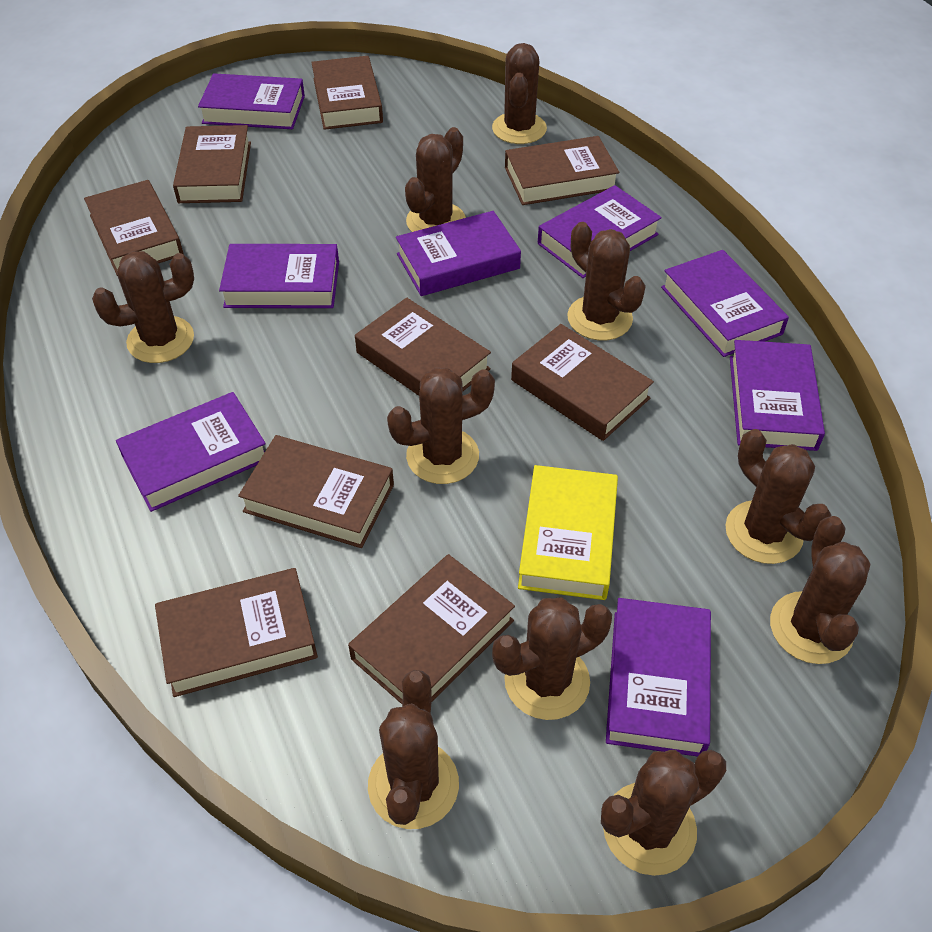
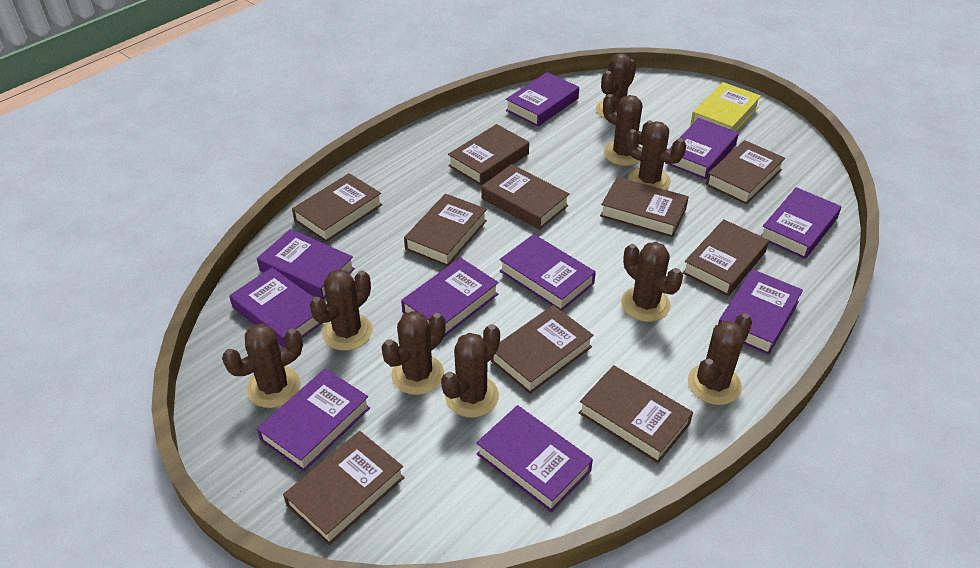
brown book: [84,180,183,276] [155,568,318,697] [173,125,251,203] [238,435,394,548] [311,56,383,130] [348,554,515,704] [355,298,491,396] [505,136,619,205] [511,324,654,441] = 9 -> [283,431,405,545] [292,173,382,242] [404,194,487,267] [448,124,529,185] [482,164,569,230] [491,305,594,394] [578,365,693,463] [600,177,689,237] [682,219,769,296] [706,140,785,204] = 10
brown cactus: [92,251,194,363] [368,670,459,829] [387,368,495,484] [405,127,466,232] [492,43,547,144] [492,597,612,720] [567,222,646,341] [601,750,726,876] [725,429,831,564] [770,516,871,664] = 10 -> [222,324,303,408] [310,269,373,351] [381,311,446,395] [441,324,500,418] [596,53,636,120] [603,94,653,166] [621,242,683,322] [625,121,686,190] [688,313,752,405] = 9
purple book: [116,392,266,512] [198,73,305,129] [219,244,339,308] [396,211,521,296] [538,185,662,278] [606,598,711,757] [661,250,789,357] [730,340,825,451] = 8 -> [229,267,322,348] [257,229,355,300] [257,369,370,472] [401,257,499,337] [476,405,593,512] [500,234,596,311] [506,72,579,127] [665,118,739,179] [718,269,803,355] [761,187,841,259] = 10

